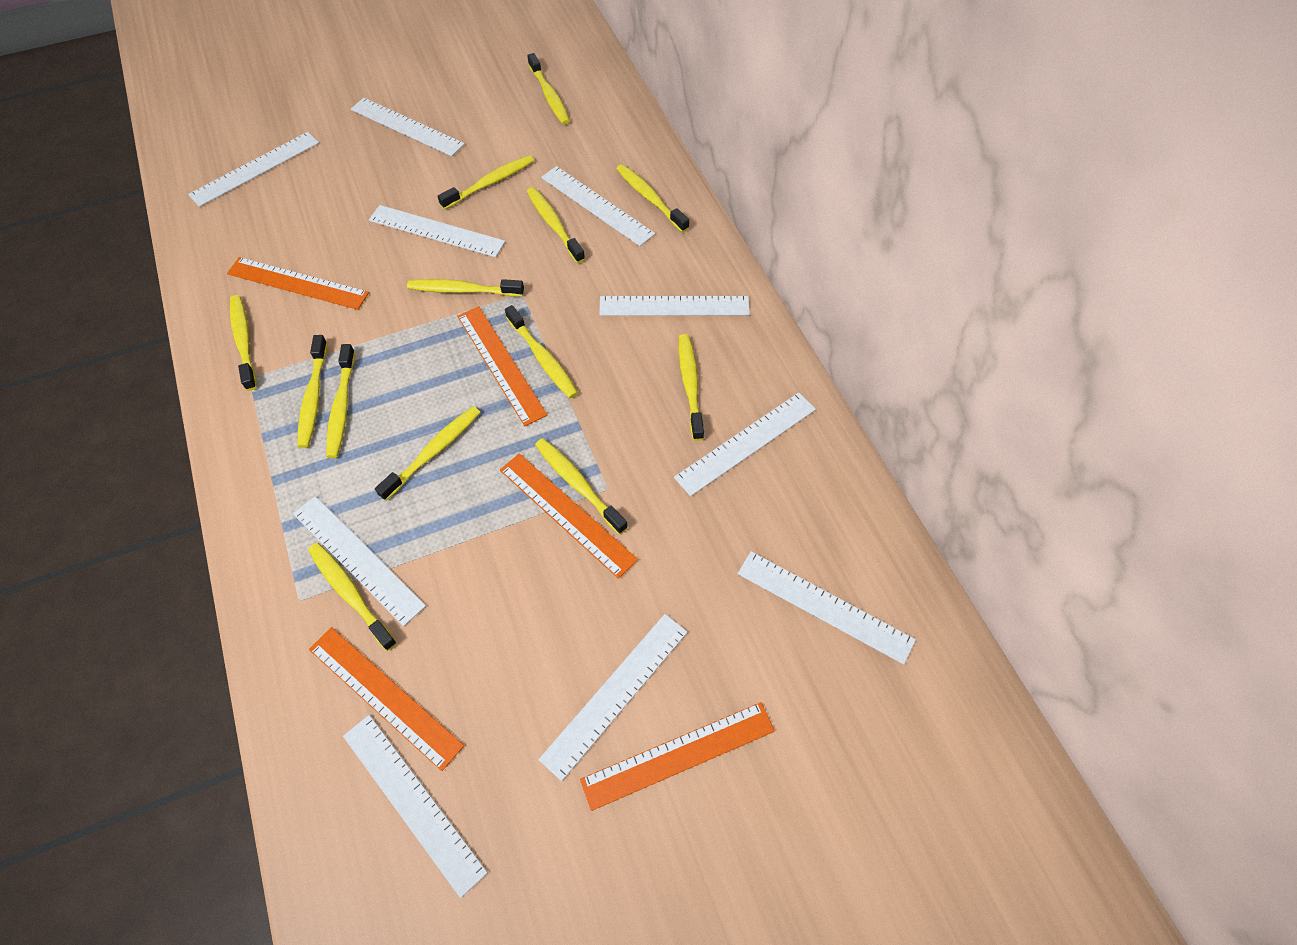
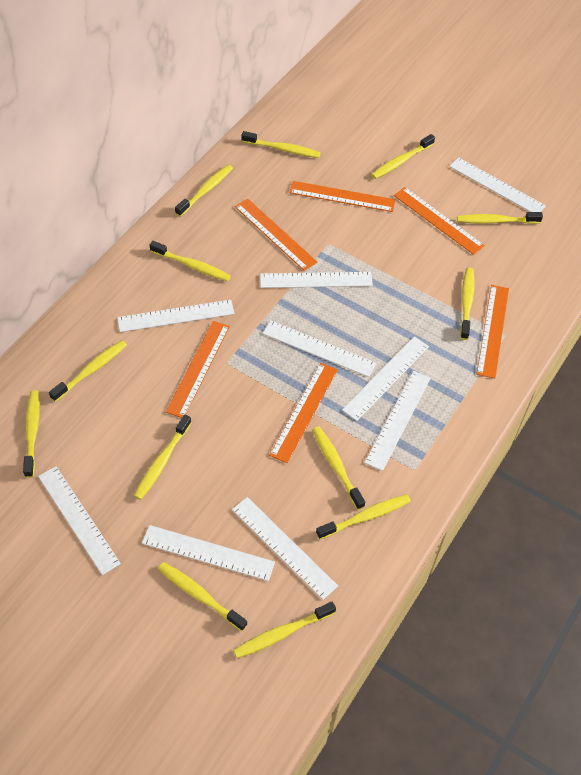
orange ruler: [227,257,369,310] [309,627,464,771] [457,306,547,426] [500,453,638,579] [580,702,775,811] = 5 -> [166,321,230,418] [235,199,317,271] [269,363,338,463] [289,181,396,212] [394,187,485,255] [477,285,509,378] = 6
white ruler: [188,132,319,207] [293,496,426,626] [343,715,488,898] [351,98,465,156] [369,205,505,257] [538,614,687,781] [541,166,655,246] [599,296,750,316] [674,393,816,496] [738,551,916,665] = 10 -> [38,466,121,575] [117,300,235,332] [142,525,275,581] [232,497,338,600] [260,272,373,288] [262,320,376,377] [342,336,429,421] [364,371,431,471] [449,157,546,212] = 9

